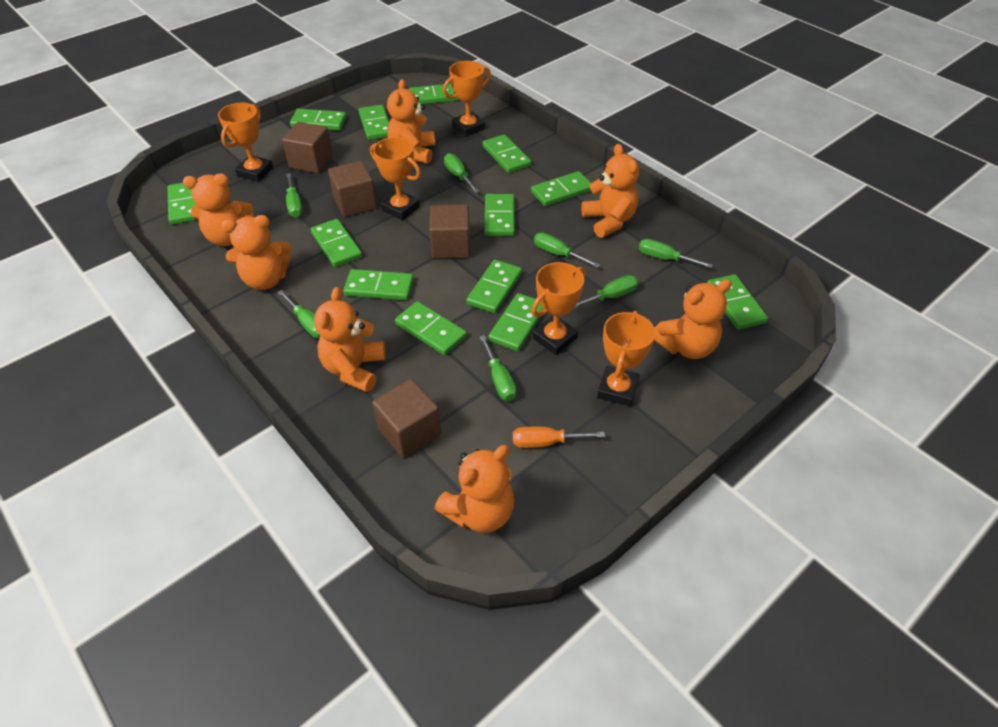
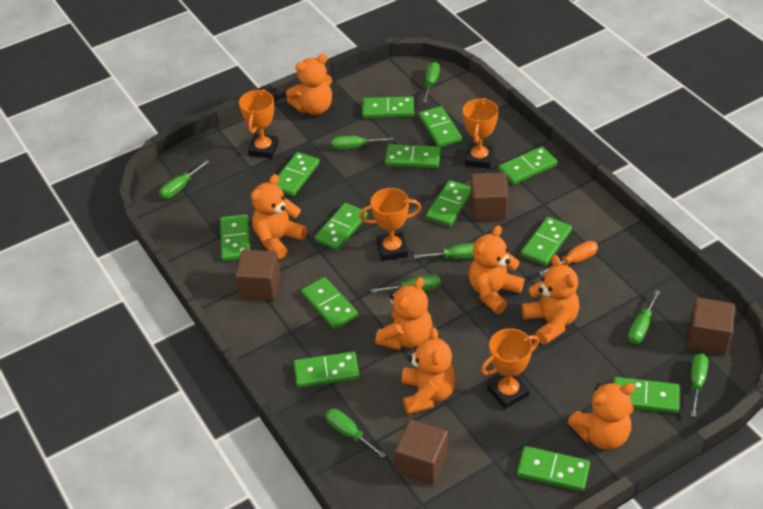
green screwdriver: [278,290,320,338] [286,173,303,217] [444,153,479,193] [480,335,517,401] [534,232,600,268] [575,275,639,308] [639,239,713,268] = 7 -> [159,160,210,199] [325,409,386,458] [332,136,394,150] [370,274,441,293] [413,243,474,259] [423,62,440,102] [628,290,661,344] [690,353,708,417] = 8
orange trophy: [218,103,273,182] [370,137,421,220] [443,61,491,137] [531,262,585,355] [597,311,656,406] = 5 -> [239,89,279,158] [359,188,421,261] [463,98,498,168] [481,328,539,409] = 4

